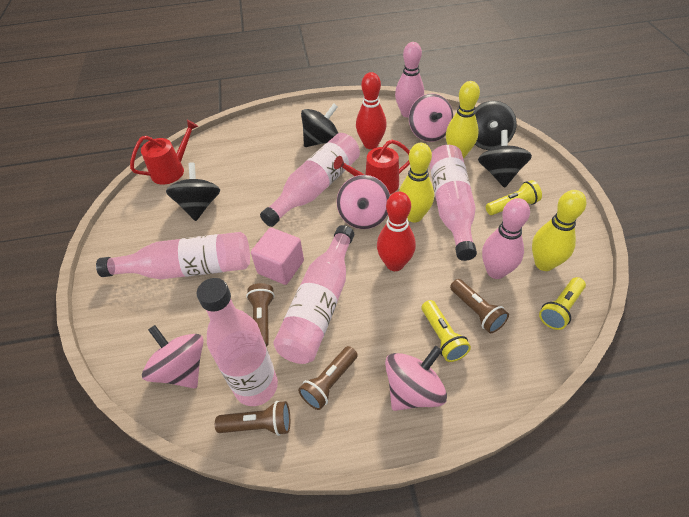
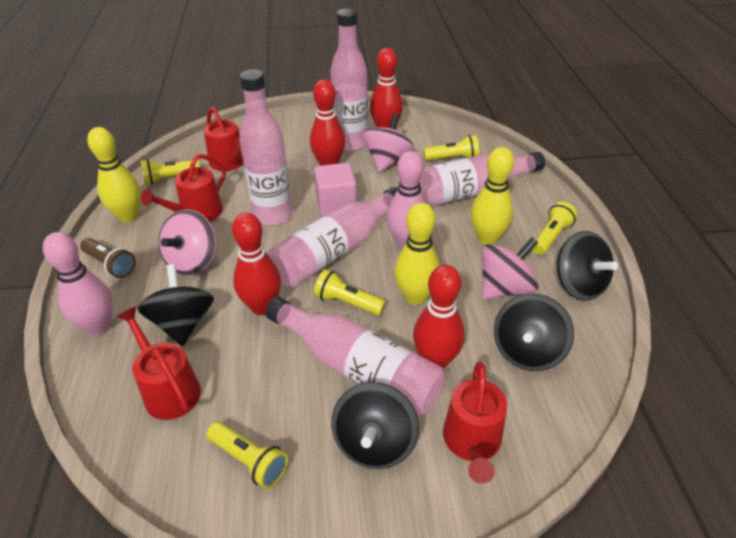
brown flashlight: [215,401,290,436] [246,283,275,347] [298,346,358,410] [450,279,509,333] = 4 -> [80,238,136,278] = 1
pink spinning top: [142,325,204,388] [337,175,390,229] [385,346,447,411] [409,94,453,142] = 4 -> [158,209,217,276] [362,114,414,172] [481,237,538,299] = 3
red bowling pin: [356,72,387,149] [377,192,416,271] = 2 -> [232,213,281,315] [310,80,345,166] [370,48,403,128] [413,265,465,369] = 4
red watering can: [130,120,198,185] [334,139,410,194] = 2 -> [116,307,201,420] [141,154,226,222] [204,107,244,171] [443,362,507,483] = 4
yellow flashlight: [422,300,471,362] [486,180,542,215] [539,277,586,330] = 3 -> [141,159,200,185] [207,422,288,489] [314,269,386,316] [424,135,479,161] [532,202,578,255] = 5

